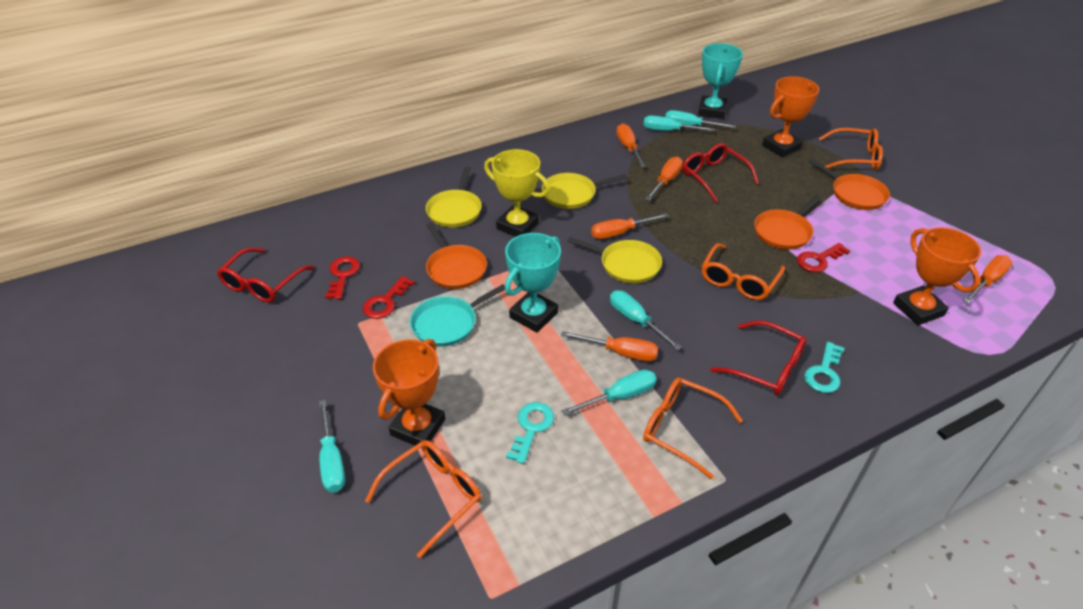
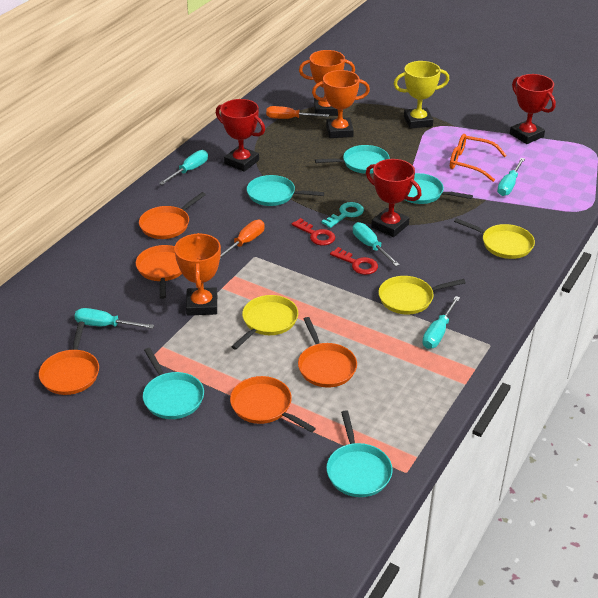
orange glasses: [365,440,481,558] [643,377,743,480] [702,243,785,300] [819,128,883,170] = 4 -> [450,134,507,182] = 1
orange pan: [426,223,487,289] [754,195,822,250] [809,159,890,210] = 3 -> [39,322,99,395] [136,245,182,299] [139,192,206,239] [230,376,316,433] [298,317,357,388] = 5
orange screwdriver: [561,331,658,362] [591,213,669,239] [616,123,646,167] [645,157,683,201] [963,255,1013,304] = 5 -> [220,220,265,259] [266,106,329,119] = 2
red glasses: [217,248,314,302] [682,143,759,202] [710,321,807,395] = 3 -> none = 0
red key: [325,256,360,299] [363,276,415,319] [797,243,850,272] = 3 -> [292,218,335,245] [330,247,378,275] = 2
red trophy: none = 0 -> [216,99,265,172] [366,159,421,237] [510,74,556,144] = 3
turquoise key: [506,402,554,464] [804,342,844,393] = 2 -> [321,202,364,228] = 1
turquoise pan: [410,284,505,347] = 1 -> [143,348,204,419] [247,175,324,206] [315,145,389,174] [326,410,393,497] [404,173,473,204] = 5
turquoise trophy: [505,233,561,333] [698,43,743,119] = 2 -> none = 0

